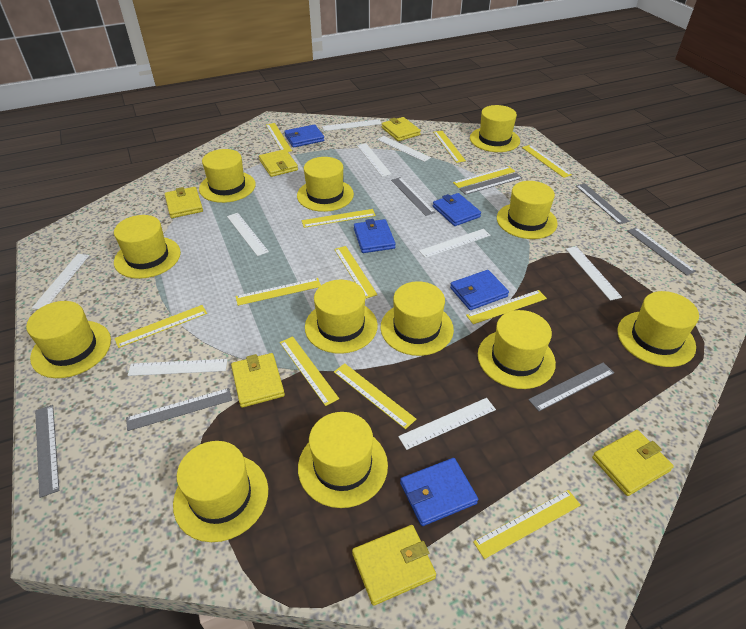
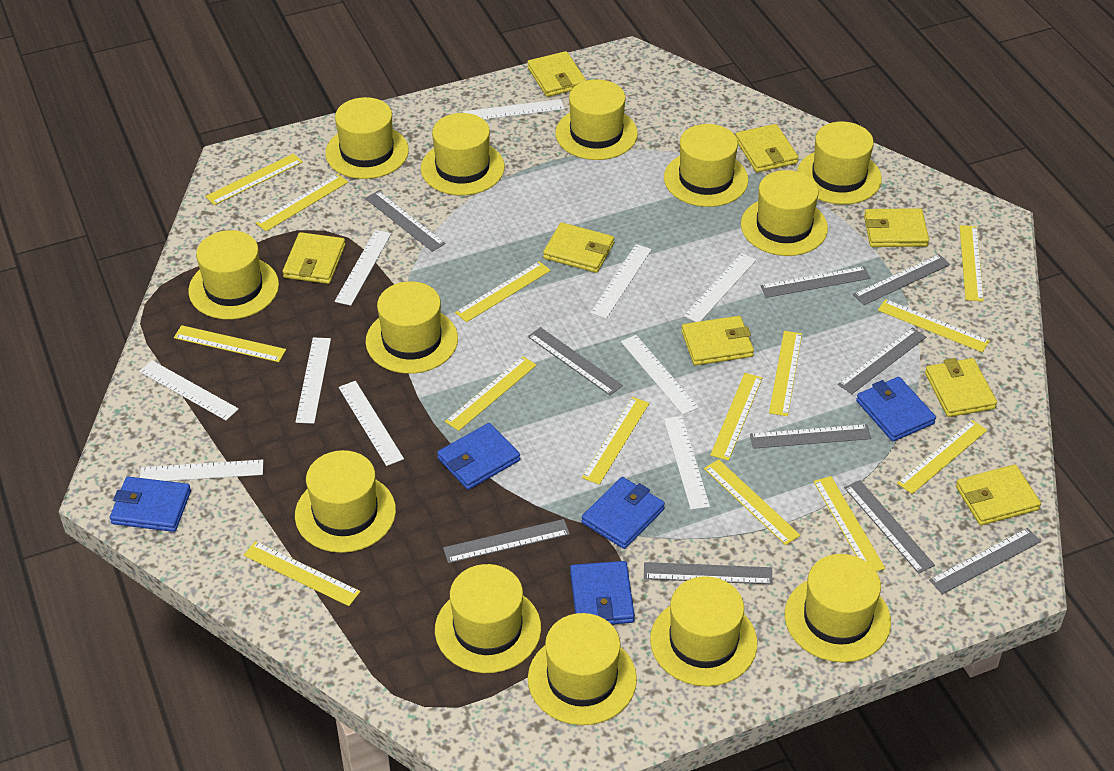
grey ruler: [35,405,59,498] [126,388,232,431] [391,177,436,216] [460,173,522,195] [528,362,614,411] [576,183,629,224] [627,227,696,276] = 7 -> [365,191,446,252] [443,519,570,563] [528,327,623,395] [644,562,773,584] [750,424,871,449] [760,266,871,298] [838,327,926,394] [844,480,935,574] [853,254,950,305] [930,528,1041,594] = 10
white ruler: [32,254,89,309] [128,359,227,376] [227,213,269,256] [322,119,382,131] [357,143,392,177] [377,136,431,162] [398,398,496,450] [419,229,491,258] [566,246,622,301] = 9 -> [139,360,239,420] [140,460,263,481] [295,338,331,424] [335,230,391,306] [339,381,404,466] [463,99,564,120] [590,244,652,319] [621,335,699,415] [664,416,710,510] [684,253,756,322] = 10
yellow hat: [26,301,111,378] [114,215,181,279] [173,441,268,542] [199,149,256,203] [297,157,354,212] [298,412,388,508] [305,280,378,354] [380,281,454,356] [470,105,520,152] [478,310,556,389] [497,181,558,239] [617,291,699,367] = 12 -> [188,230,279,319] [295,450,396,553] [325,97,409,179] [366,281,458,374] [421,113,505,195] [435,564,541,673] [528,613,637,725] [555,79,638,160] [650,576,757,686] [664,124,749,207] [741,170,828,256] [785,554,891,662] [797,122,882,205] = 13
yellow ruler: [114,305,207,348] [235,278,321,306] [266,123,292,152] [280,336,339,406] [302,209,376,228] [334,246,378,299] [334,363,416,429] [433,131,466,163] [453,166,515,188] [466,290,547,324] [473,490,581,559] [522,145,572,178] = 12 -> [174,325,286,362] [205,153,303,205] [244,541,361,606] [256,174,348,232] [445,356,537,431] [455,261,551,322] [582,397,649,485] [704,459,801,545] [710,373,762,461] [769,331,802,416] [813,476,885,572] [878,299,990,353] [897,420,987,494] [960,225,984,301] = 14
yellow wallet: [165,187,203,218] [231,353,285,408] [259,149,298,177] [352,525,436,606] [381,117,421,141] [592,430,674,496] = 6 -> [283,232,345,284] [527,51,586,97] [543,222,614,273] [682,316,754,365] [736,124,798,172] [864,208,929,247] [925,358,997,417] [956,464,1041,525] = 8

